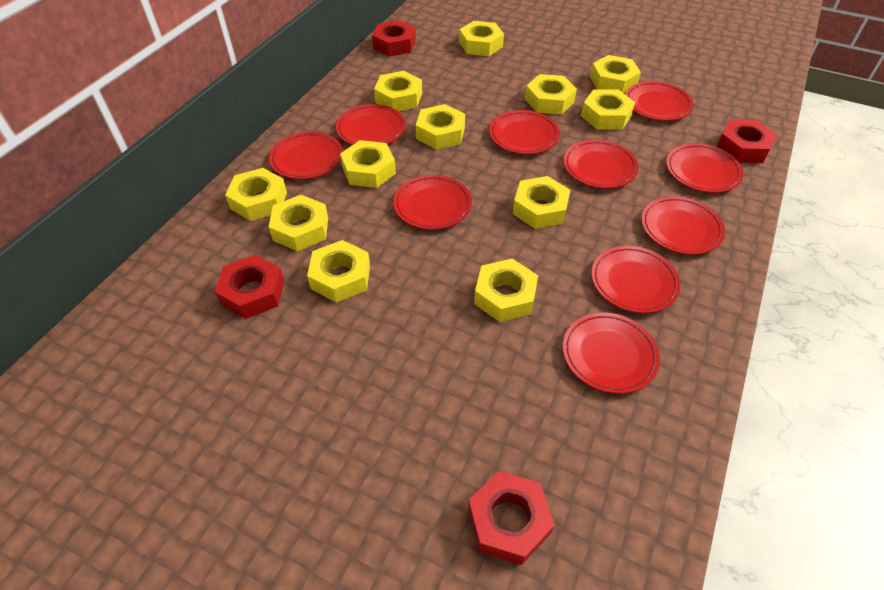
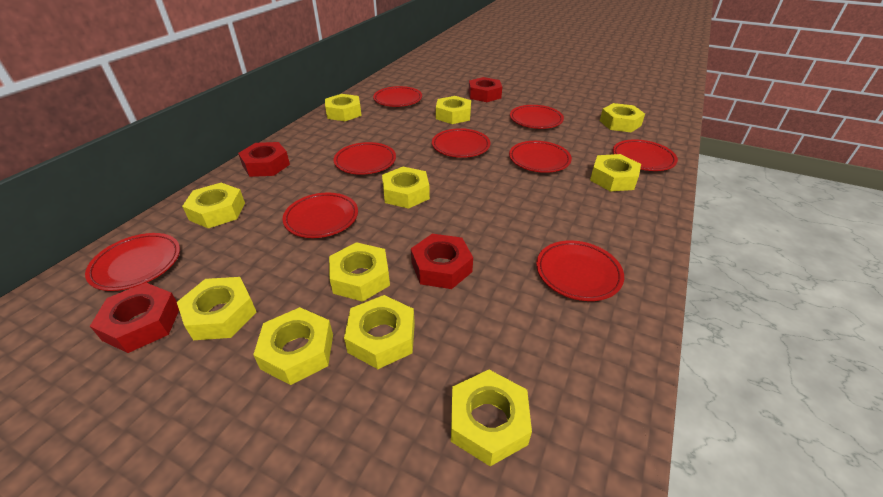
red plate: [269,132,343,179] [336,104,406,145] [393,175,472,230] [489,110,560,154] [563,313,660,394] [564,140,639,189] [591,246,681,313] [625,81,693,121] [641,196,725,255] [666,143,744,193] = 10 -> [85,233,180,291] [283,192,358,238] [334,142,396,175] [373,86,422,107] [432,128,490,158] [509,141,572,173] [510,105,564,129] [536,240,624,301] [613,139,678,171] = 9
yellow nut: [225,168,287,221] [269,195,328,251] [307,240,370,303] [340,140,396,188] [374,71,422,111] [416,104,465,150] [459,21,504,56] [474,259,538,322] [513,176,570,229] [525,74,577,114] [581,89,635,130] [590,55,641,93] = 12 -> [177,277,257,340] [182,183,245,228] [253,307,333,385] [325,94,362,121] [329,242,390,302] [344,295,415,369] [382,167,430,209] [436,96,471,124] [451,370,532,466] [590,154,641,191] [600,103,645,132] = 11

